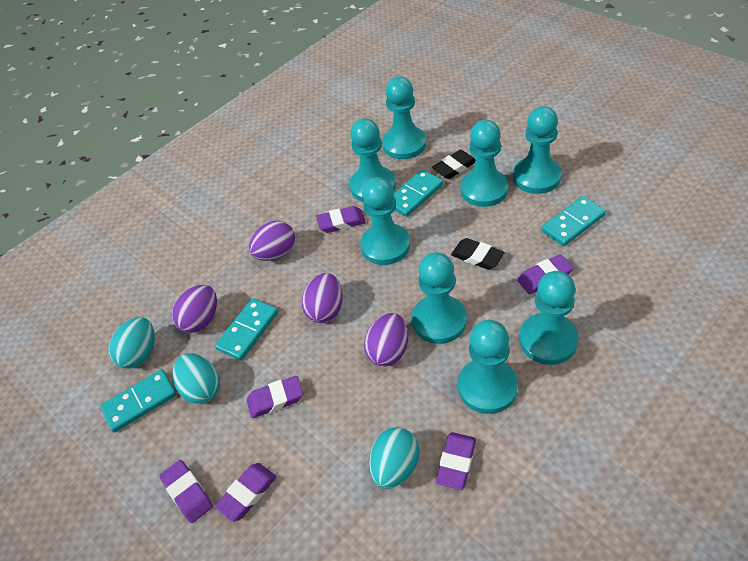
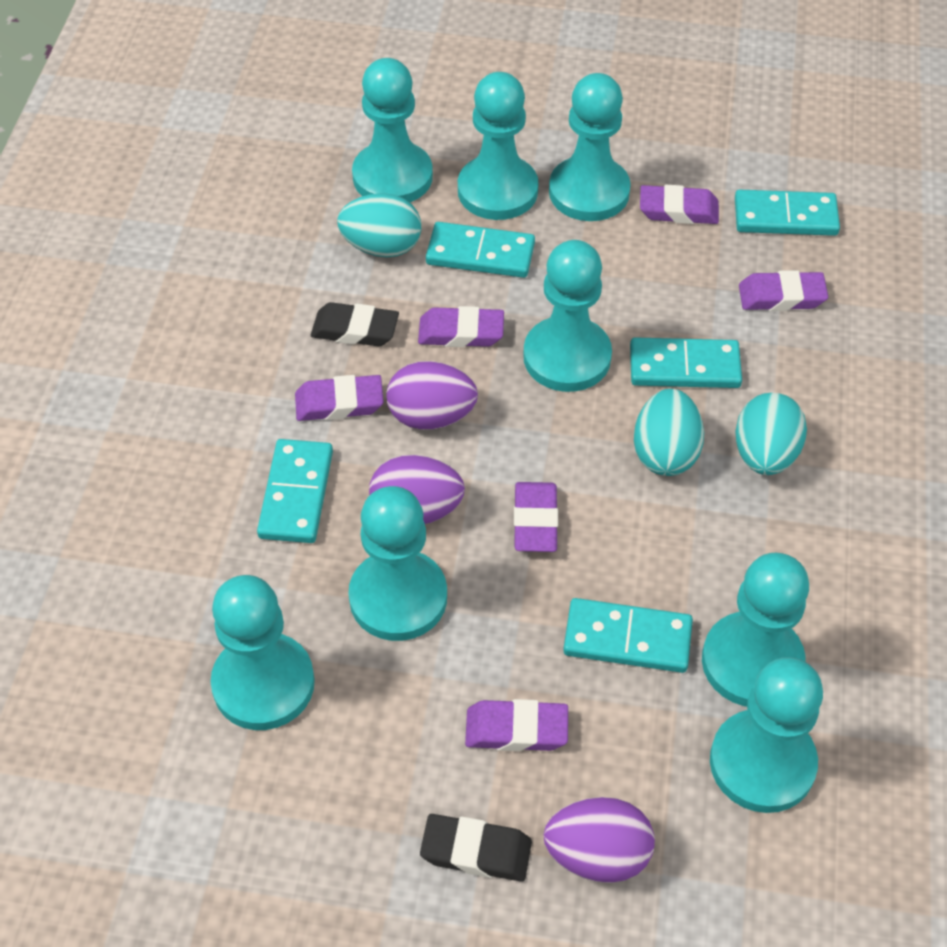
purple egg: [172,285,217,333] [249,221,295,261] [302,273,343,323] [364,313,408,366] = 4 -> [369,455,465,524] [387,361,478,430] [543,797,655,883] = 3
turquoise domino: [100,369,177,433] [215,298,278,361] [394,169,443,217] [541,196,606,246] = 4 -> [257,439,333,543] [426,222,535,278] [563,598,693,673] [630,338,742,388] [735,190,840,236] = 5

